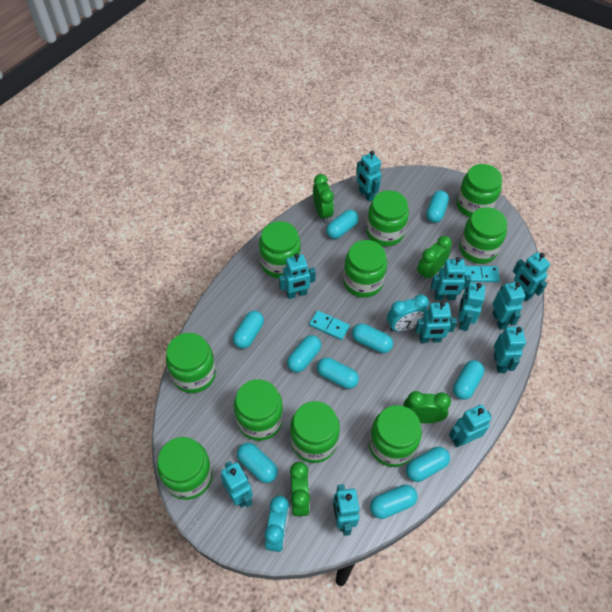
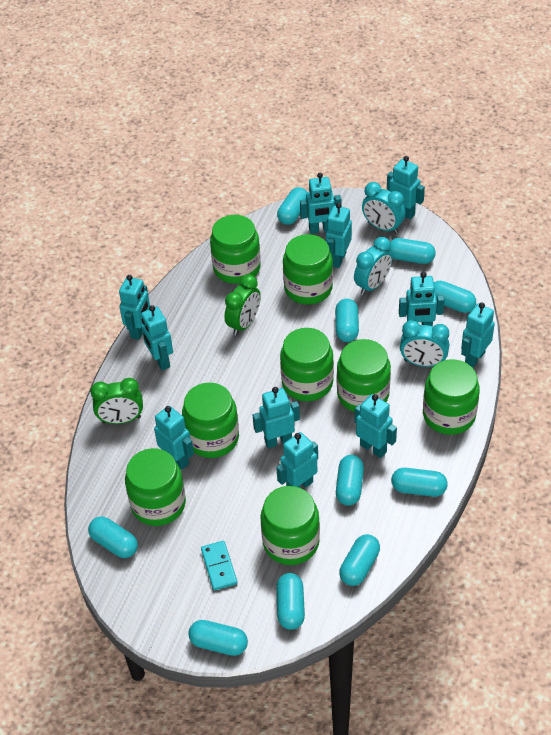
green clock: [290,462,310,517] [313,174,334,223] [403,391,451,423] [417,236,452,281] = 4 -> [90,378,143,424] [224,274,261,335] = 2
green jar: [157,437,213,500] [166,333,216,393] [234,379,283,441] [259,221,301,278] [290,401,340,463] [343,240,387,298] [366,190,409,246] [369,405,422,467] [457,164,502,217] [459,207,507,264] = 10 -> [125,448,186,526] [182,383,239,458] [210,215,261,284] [260,486,320,565] [280,328,334,401] [283,234,333,305] [337,339,391,412] [423,359,480,435] = 8
turquoise clock: [265,496,290,552] [387,294,429,332] = 2 -> [354,237,392,295] [362,182,406,234] [400,320,449,367] = 3
turquoise domino: [309,310,350,340] [464,266,500,282] = 2 -> [201,541,237,590] = 1

